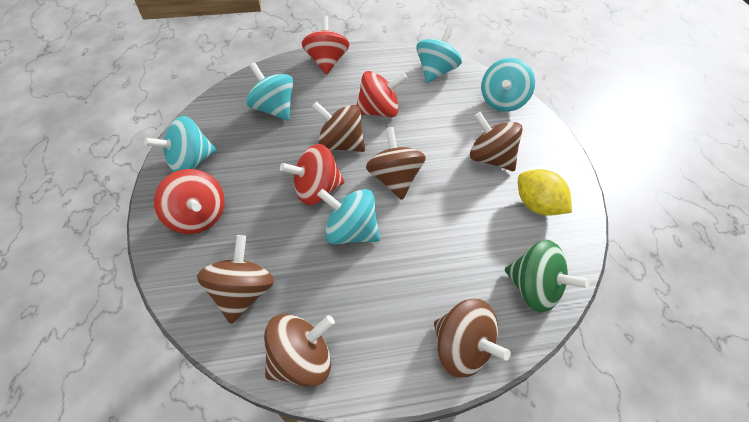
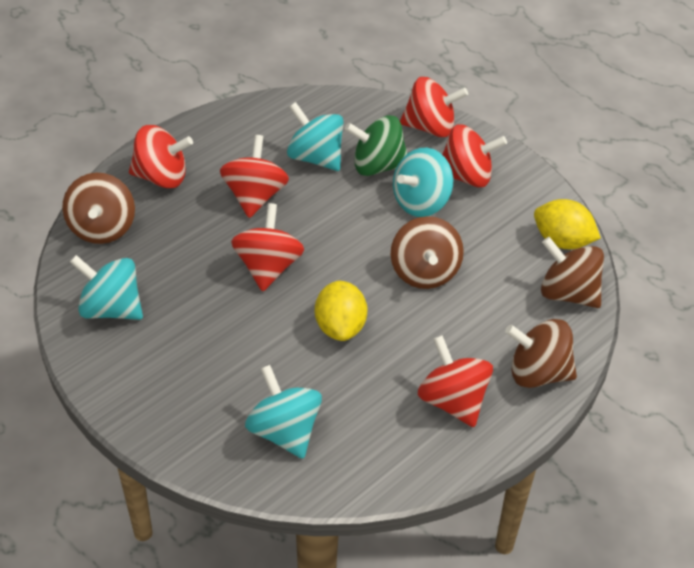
brown spinning top: [197,235,274,324] [264,314,335,387] [312,102,365,152] [366,127,426,200] [434,299,511,378] [470,112,523,171] = 6 -> [62,173,135,244] [391,216,464,289] [505,319,577,388] [541,237,604,308] = 4
red spinning top: [154,169,225,234] [280,144,345,205] [302,16,350,75] [357,71,407,118] = 4 -> [129,125,193,188] [220,135,289,218] [231,203,304,292] [400,77,468,137] [418,335,493,427] [442,125,507,187] = 6
turquoise spinning top: [144,116,216,172] [246,63,293,121] [317,189,380,244] [416,26,462,83] [481,58,535,112] = 5 -> [70,255,143,320] [245,365,322,459] [287,102,344,171] [393,148,453,217] = 4
yellow lemon: [518,169,572,216] = 1 -> [315,281,367,341] [534,199,601,249] = 2

